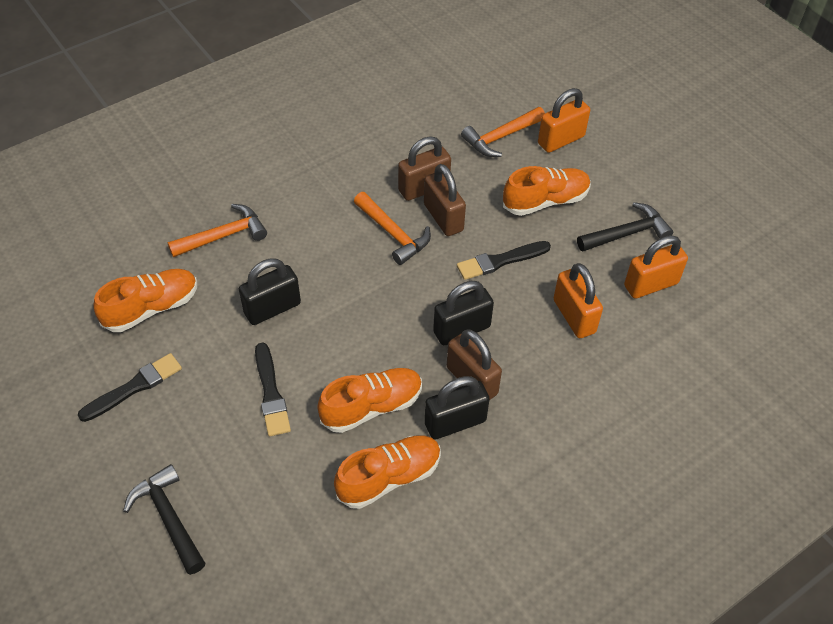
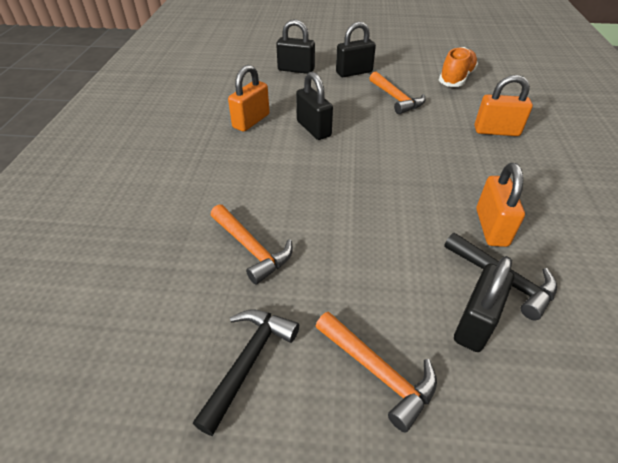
black brush: [78,353,182,422] [255,342,291,436] [457,241,551,280] = 3 -> none = 0
black padlock: [239,259,301,325] [425,376,490,440] [433,281,494,345] = 3 -> [276,19,315,74] [296,72,333,140] [336,22,376,77] [454,256,514,352] = 4
brown padlock: [398,136,451,201] [424,164,466,236] [447,329,502,400] = 3 -> none = 0
orange shoe: [93,269,197,332] [317,368,422,433] [334,436,441,509] [503,166,591,216] = 4 -> [439,47,478,87] = 1

